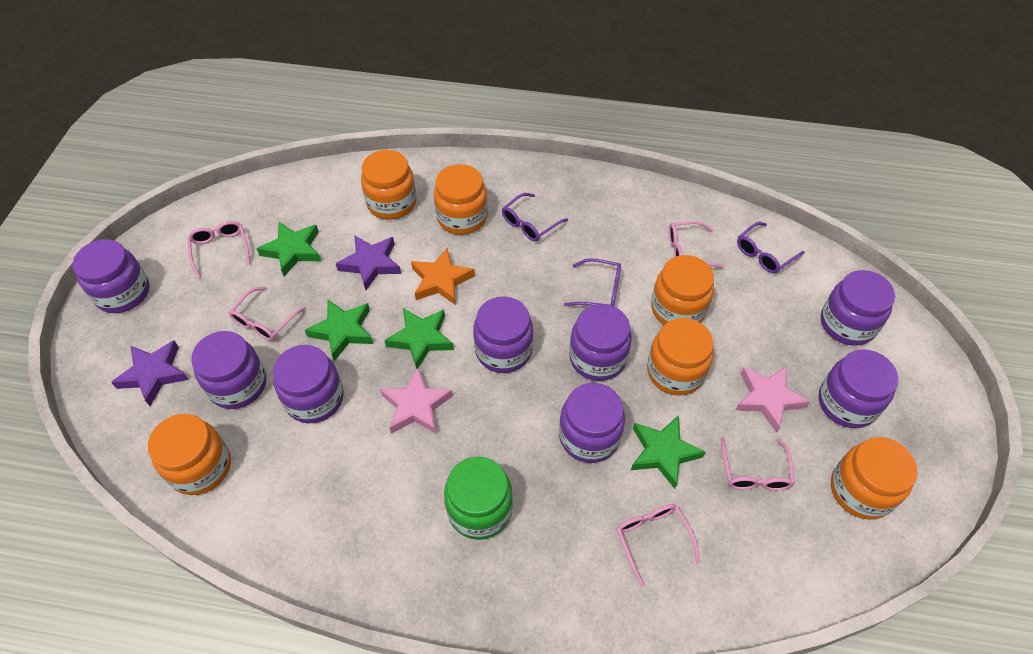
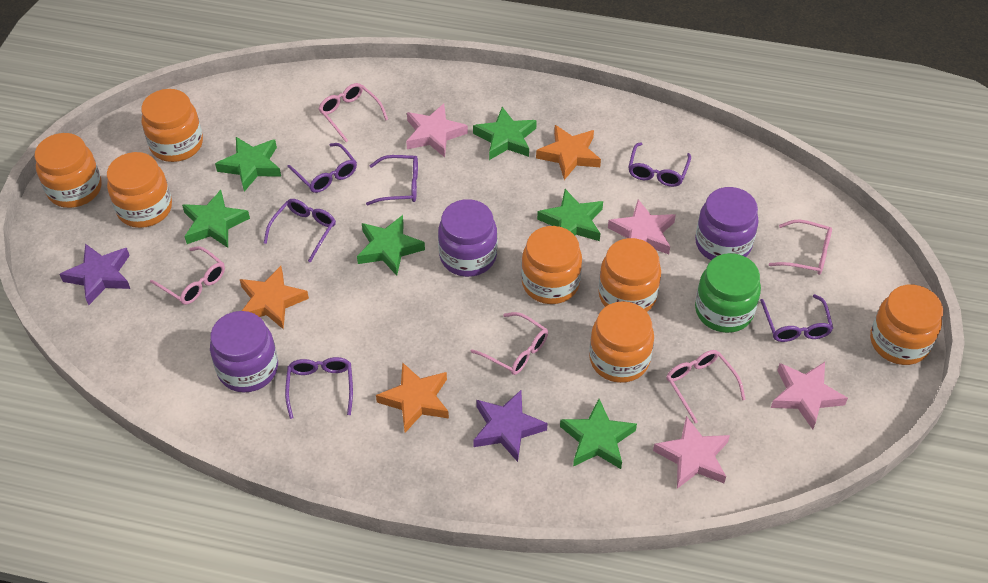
green star: [256,222,321,276] [305,300,373,361] [384,308,454,369] [631,415,705,489] = 4 -> [182,190,250,248] [215,137,281,192] [357,215,425,276] [473,107,537,160] [537,189,603,241] [560,399,637,469] = 6
orange jar: [148,414,231,495] [361,150,417,220] [434,164,488,235] [647,318,714,396] [651,255,714,325] [831,437,918,519] = 6 -> [35,133,102,208] [107,152,172,228] [141,89,203,162] [521,226,582,304] [589,301,654,383] [598,238,661,312] [870,285,943,365] = 7
orange star: [411,248,475,305] = 1 -> [240,266,309,329] [376,362,449,433] [536,125,601,180] = 3
pink star: [380,368,453,434] [735,366,810,433] = 2 -> [406,103,468,157] [608,199,676,254] [653,416,730,489] [771,362,848,429] = 4
purple glasses: [502,193,568,242] [564,258,621,306] [737,222,805,273] = 3 -> [264,199,336,263] [285,357,353,419] [287,143,357,193] [366,155,418,205] [628,142,691,187] [760,294,833,342] = 6
purple jar: [73,239,150,313] [191,331,266,409] [273,345,344,423] [473,296,533,373] [559,383,625,463] [569,304,632,381] [819,349,899,428] [821,270,895,346] = 8 -> [210,311,278,392] [438,199,497,277] [695,187,759,260] = 3

